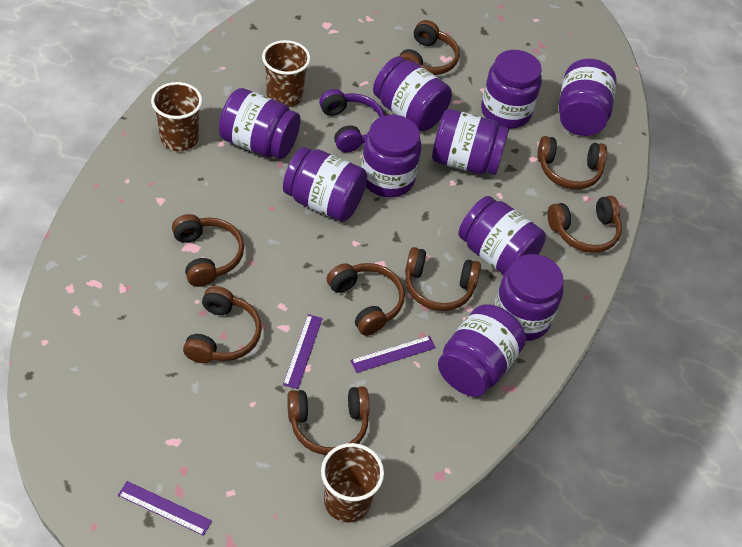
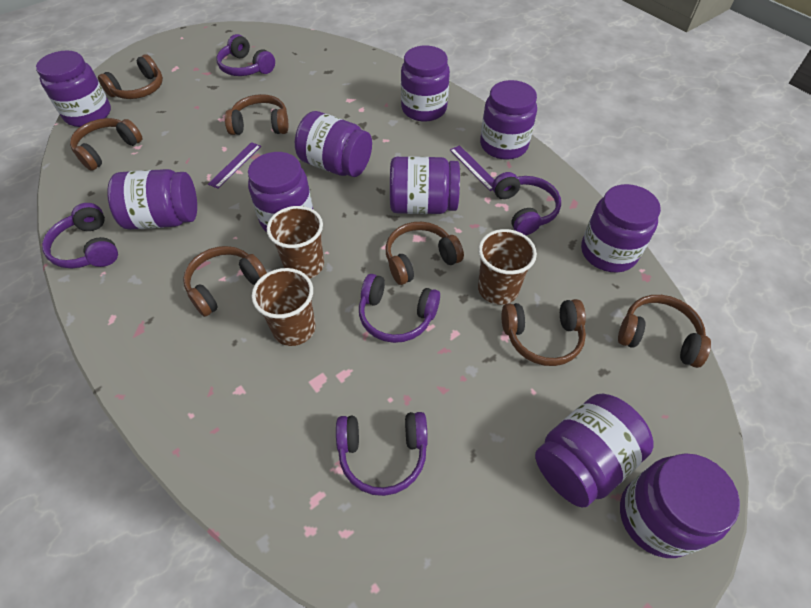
brown headphones: [172,214,244,287] [183,286,262,363] [287,386,370,455] [327,263,405,336] [399,20,460,75] [405,247,481,311] [537,136,607,190] [547,196,622,253] = 8 -> [70,118,143,171] [98,54,163,99] [183,246,267,317] [225,94,288,135] [385,222,464,285] [501,299,586,366] [618,295,711,368] = 7
purple headphones: [319,89,385,153] = 1 -> [42,203,118,268] [216,34,275,76] [336,412,428,496] [359,274,440,343] [492,172,561,235] = 5
purple ruler: [118,481,212,536] [283,314,323,389] [350,336,436,373] = 3 -> [208,142,261,189] [450,145,494,191] = 2

